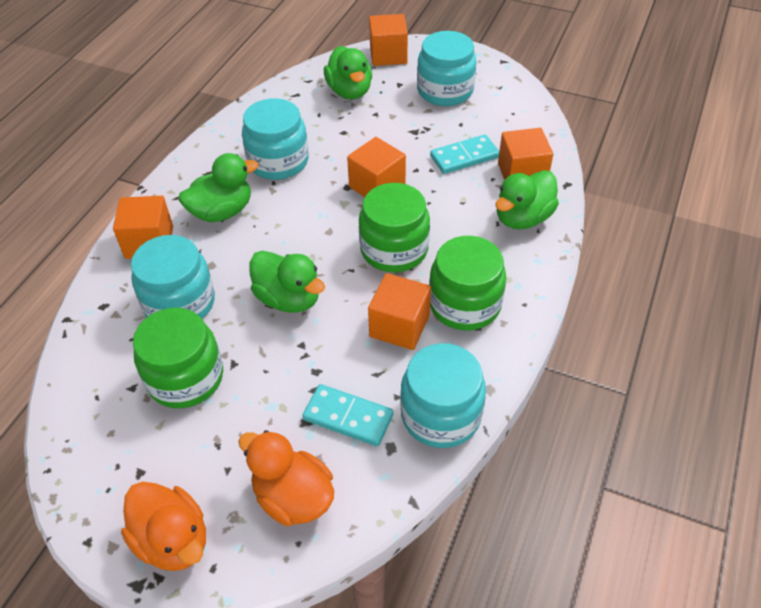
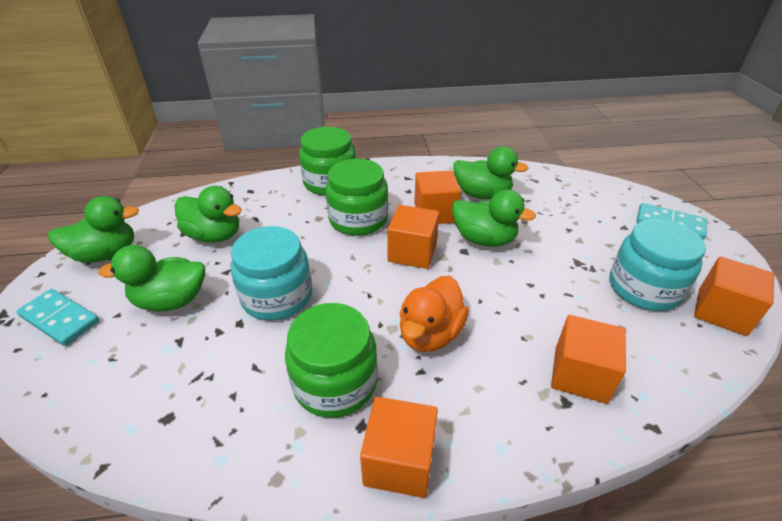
green duck: [179,153,259,222] [249,251,325,313] [324,46,372,99] [496,170,559,230] = 4 -> [48,196,139,263] [98,245,205,312] [175,186,242,243] [452,189,536,247] [453,146,529,199] = 5
orange duck: [121,482,206,571] [238,430,334,526] = 2 -> [399,276,469,352] = 1
turquoise jar: [131,235,215,319] [242,98,309,180] [400,343,486,448] [417,31,477,106] = 4 -> [231,226,312,321] [610,219,706,311] = 2

